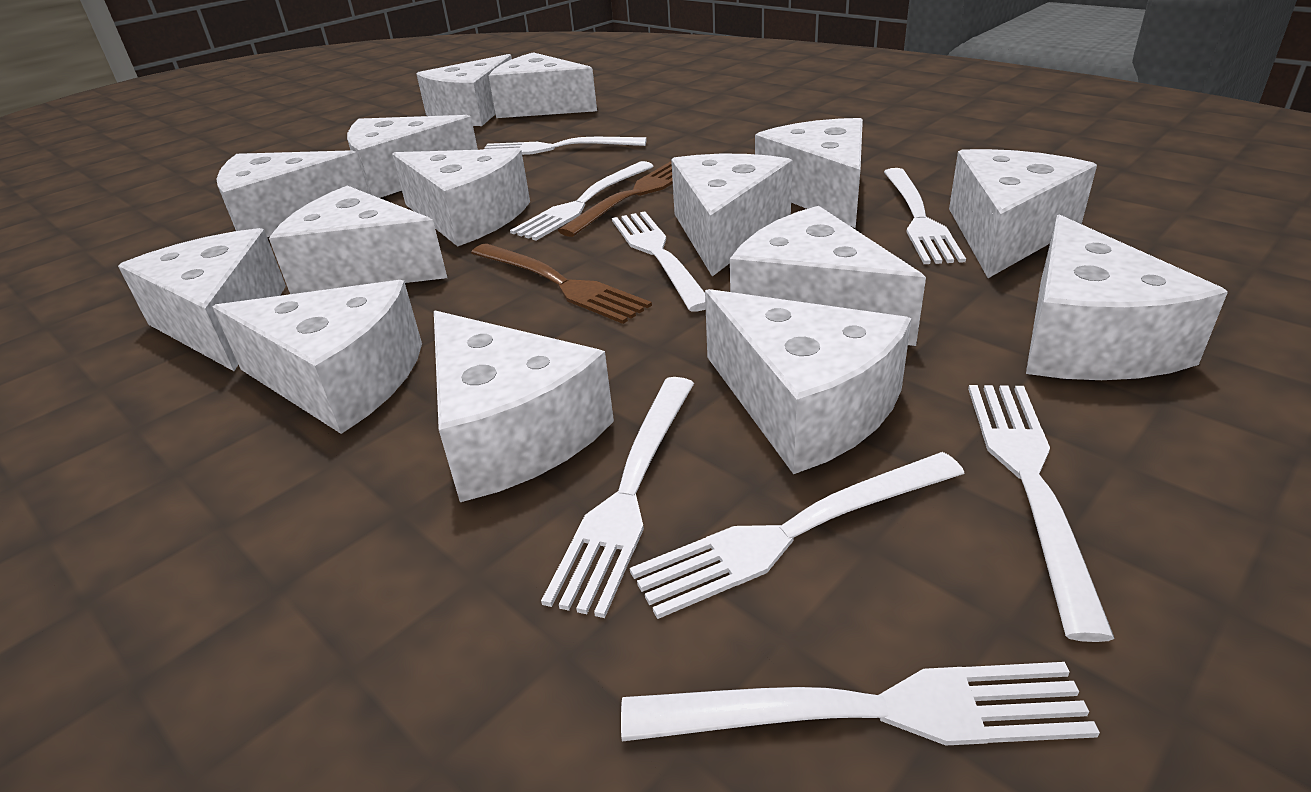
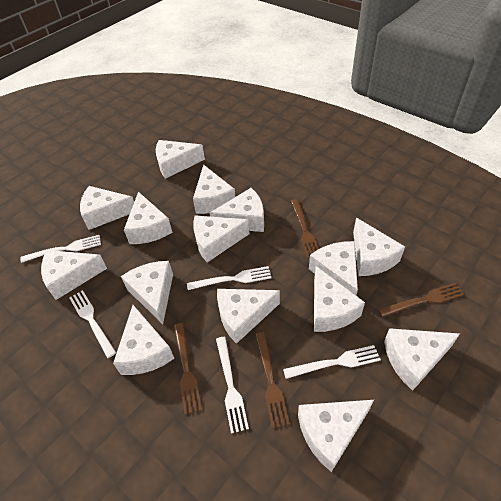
brown fork: [471,243,652,324] [558,162,673,237] = 2 -> [174,323,202,415] [255,332,290,429] [291,199,319,259] [378,283,464,317] = 4
white fork: [483,137,647,155] [510,161,654,241] [541,377,694,618] [612,211,706,312] [621,662,1100,745] [630,452,965,619] [884,168,966,264] [968,385,1115,642] = 8 -> [20,235,101,263] [69,290,116,358] [187,266,271,290] [216,337,249,433] [283,345,381,379] = 5

